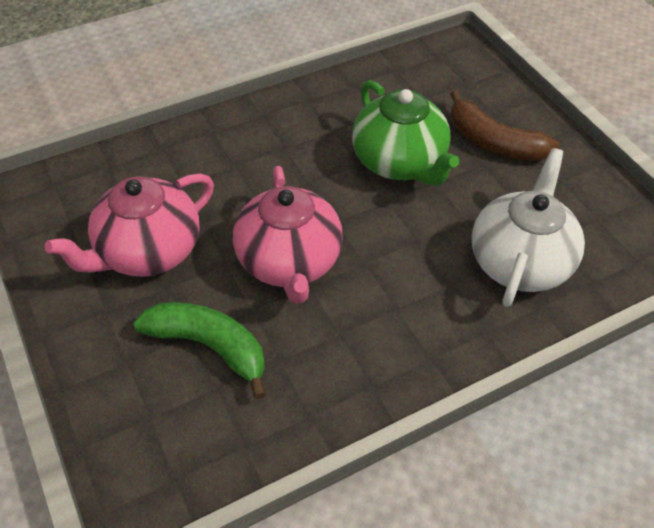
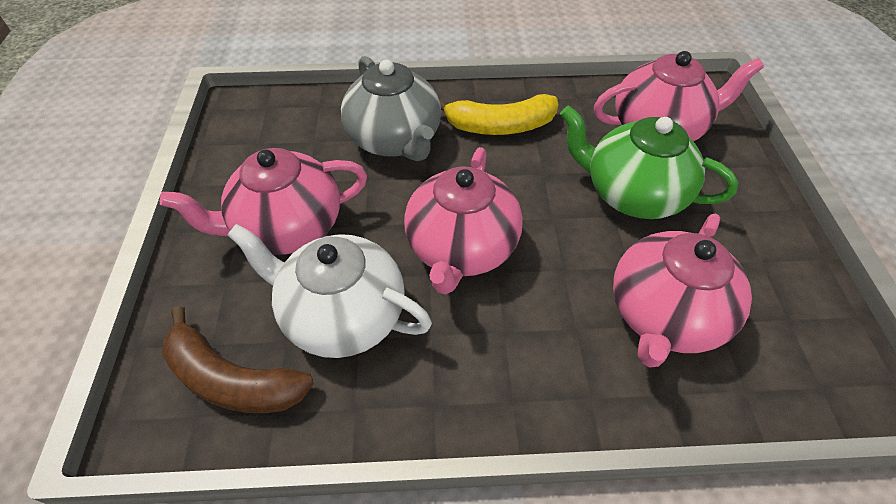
green banana: [134,302,266,399] = 1 -> none = 0
grey teapot: none = 0 -> [341,56,441,161] = 1
pink teapot: [45,173,214,277] [233,166,343,304] = 2 -> [160,148,367,255] [404,147,523,295] [594,51,764,141] [613,214,752,368] = 4
yellow banana: none = 0 -> [439,94,559,135] = 1

